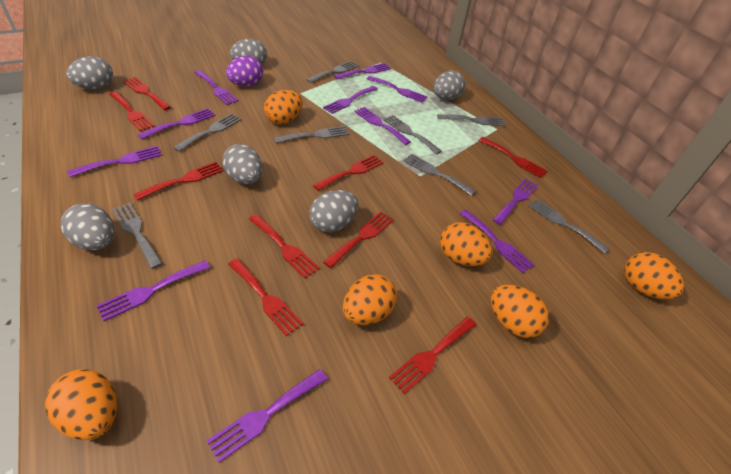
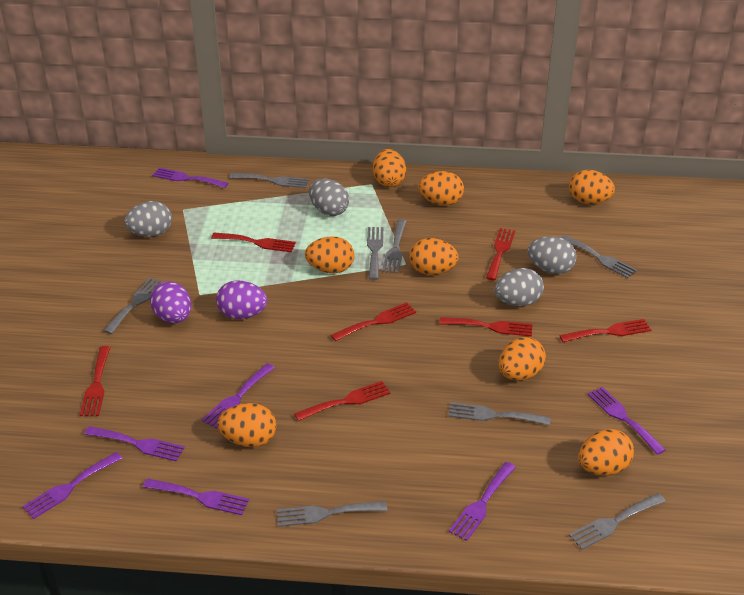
grey egg: [60,203,115,250] [66,56,113,89] [222,144,263,184] [230,39,267,65] [309,190,358,232] [433,70,466,100] = 6 -> [124,201,172,237] [309,179,349,216] [494,268,544,306] [527,236,577,274] = 4
orange egg: [45,369,117,440] [264,90,303,124] [343,274,397,325] [440,222,493,266] [491,285,550,338] [624,252,684,300] = 6 -> [217,403,276,447] [305,236,354,273] [373,149,406,187] [409,238,459,275] [418,171,464,206] [499,337,546,381] [569,170,615,204] [578,429,634,476] = 8
purple egg: [226,55,263,86] = 1 -> [150,281,191,323] [216,281,267,319] = 2
purple fork: [67,146,162,177] [96,260,210,321] [138,108,215,139] [194,70,239,105] [207,369,328,463] [323,86,378,114] [334,63,391,80] [354,107,411,145] [367,76,428,103] [460,209,534,273] [493,178,538,225] = 11 -> [22,452,123,519] [84,426,185,461] [143,478,249,515] [152,168,228,188] [202,363,275,429] [449,462,516,541] [587,387,666,455] = 7
red fork: [109,91,154,131] [123,77,171,110] [133,162,223,201] [228,258,303,336] [249,214,320,278] [313,155,383,191] [323,211,394,268] [389,316,477,394] [479,137,548,178] = 9 -> [80,346,111,416] [211,232,296,252] [294,381,391,421] [331,302,416,341] [439,317,532,337] [486,228,515,280] [559,319,651,342] = 7

